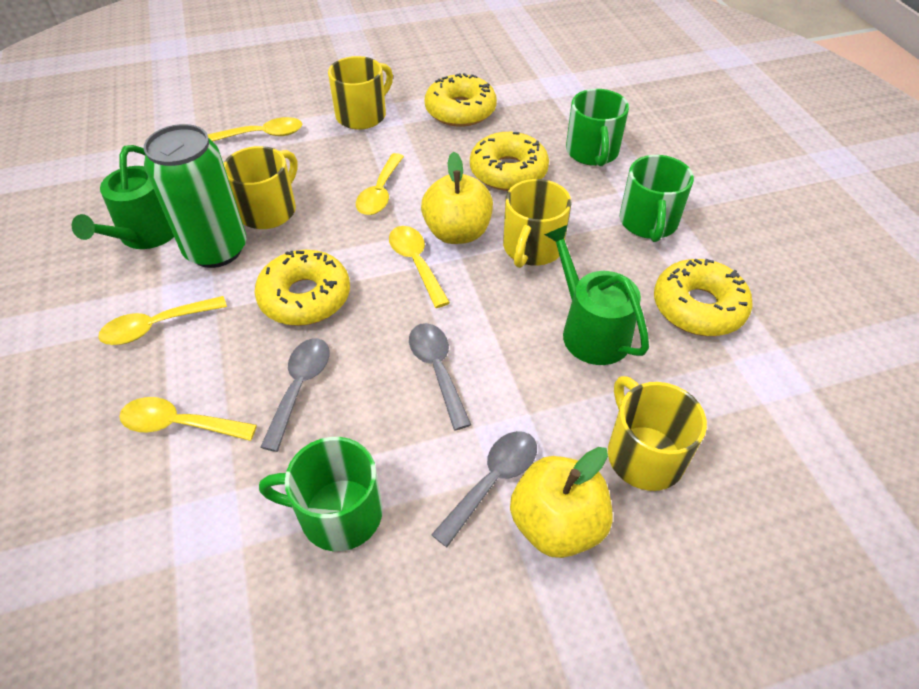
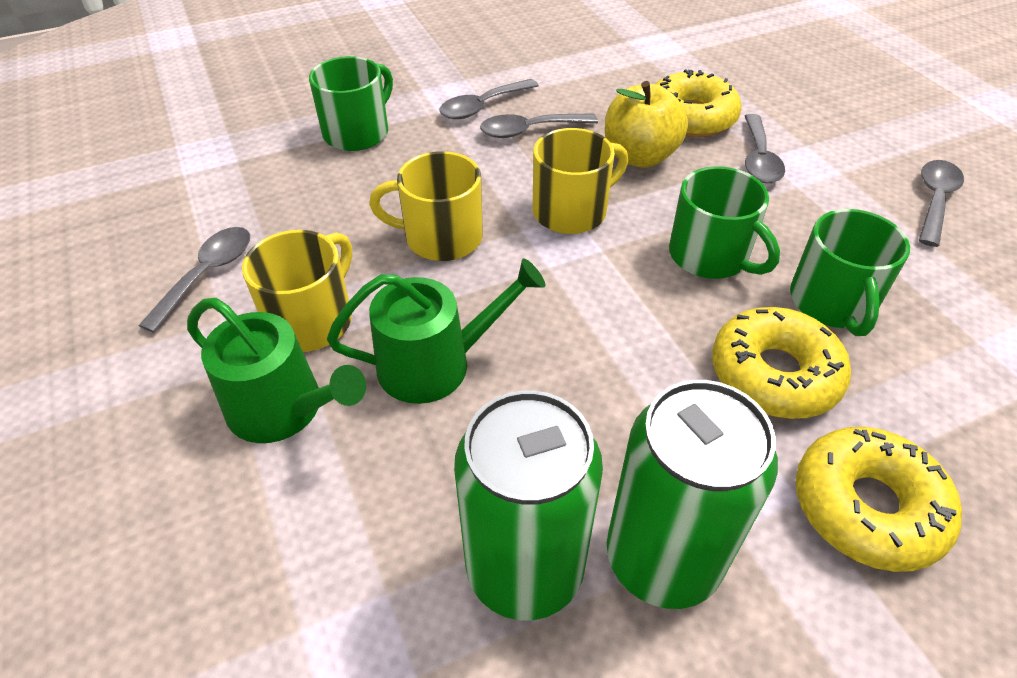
green can: [143,124,246,268] = 1 -> [454,391,603,620] [607,380,778,609] = 2
grey spoon: [260,338,329,452] [409,323,471,430] [431,431,537,547] = 3 -> [138,227,250,333] [439,79,539,119] [480,113,598,138] [745,114,785,183] [919,160,964,247] = 5
yellow apple: [421,152,493,244] [510,447,613,558] = 2 -> [605,81,688,168] = 1
yellow donut: [255,250,350,326] [425,73,497,127] [470,132,549,191] [654,259,753,336] = 4 -> [656,69,742,137] [712,307,851,419] [796,427,962,572] = 3
yellow mug: [223,146,298,229] [328,56,393,130] [503,179,572,268] [608,376,707,491] = 4 -> [242,230,352,352] [369,151,483,261] [533,128,628,234] = 3
yellow spoon: [98,296,227,345] [119,397,257,441] [207,117,302,141] [356,153,404,215] [389,226,450,308] = 5 -> none = 0

